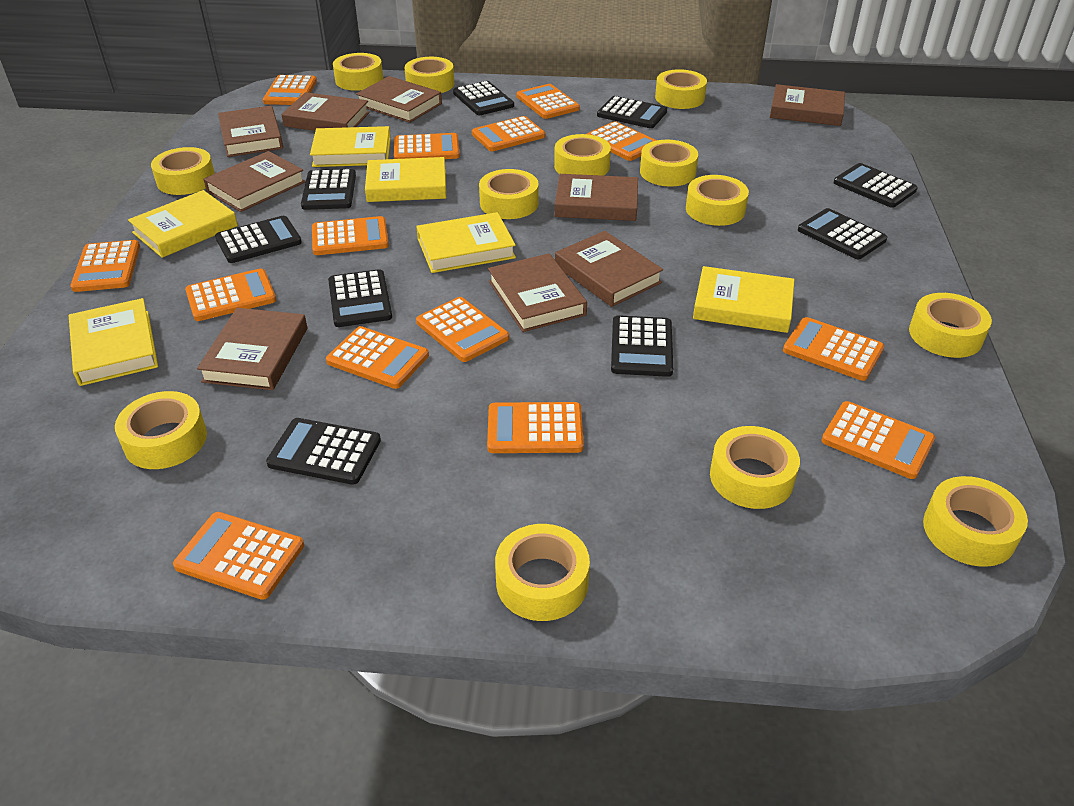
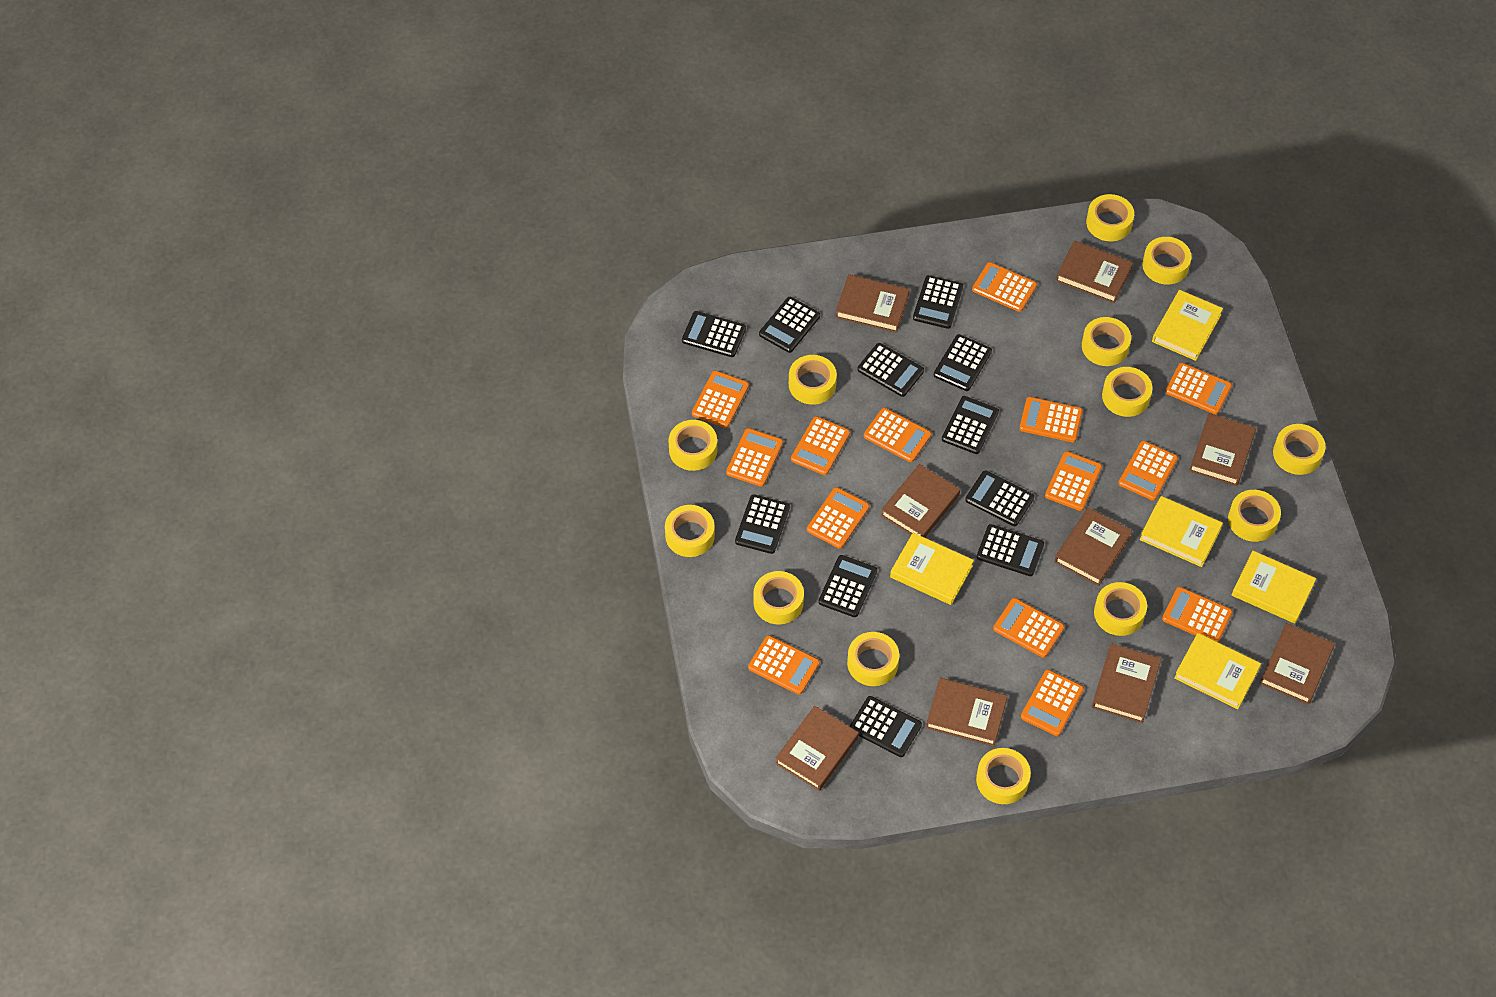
black calculator: [215,216,302,263] [266,418,381,485] [301,169,356,210] [328,269,392,327] [453,81,514,115] [597,96,667,128] [611,315,673,377] [798,208,887,259] [834,163,918,208] = 9 -> [682,311,746,357] [735,494,790,554] [759,297,820,353] [818,555,877,617] [850,696,922,757] [857,343,924,397] [913,275,963,329] [934,334,992,391] [942,396,999,454] [965,470,1034,526] [977,524,1044,576] = 11
yellow book: [69,298,158,386] [128,190,238,258] [310,126,391,167] [365,157,446,202] [416,212,516,273] [693,266,795,333] = 6 -> [890,533,974,605] [1140,496,1223,567] [1152,290,1223,361] [1174,633,1261,709] [1232,551,1316,624] = 5

